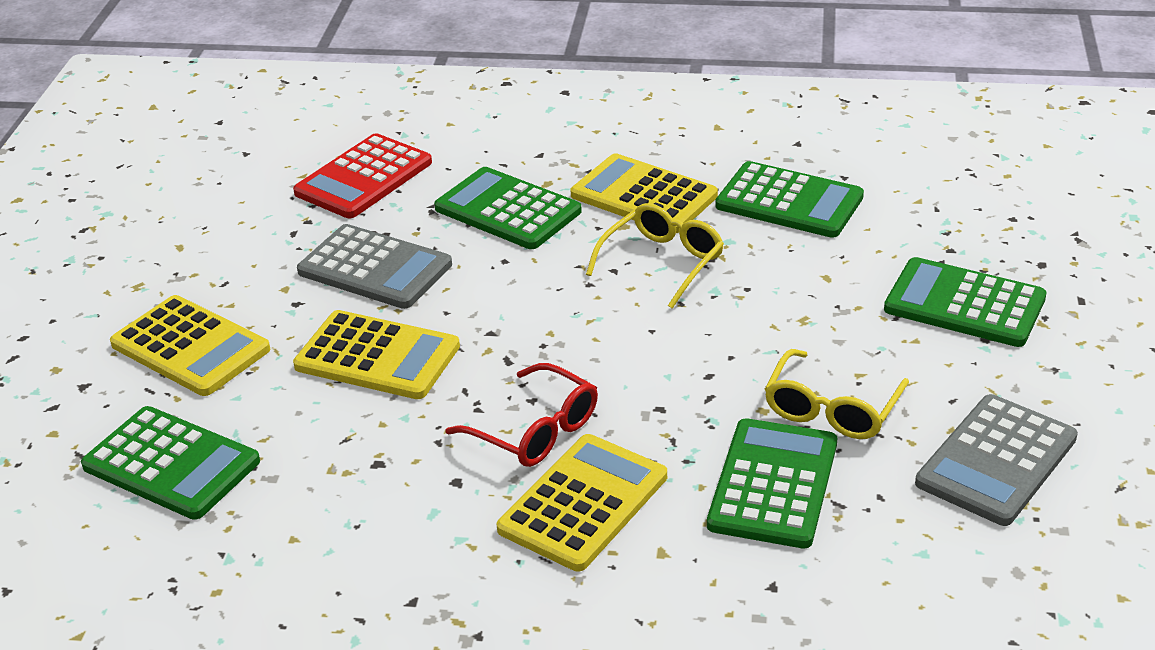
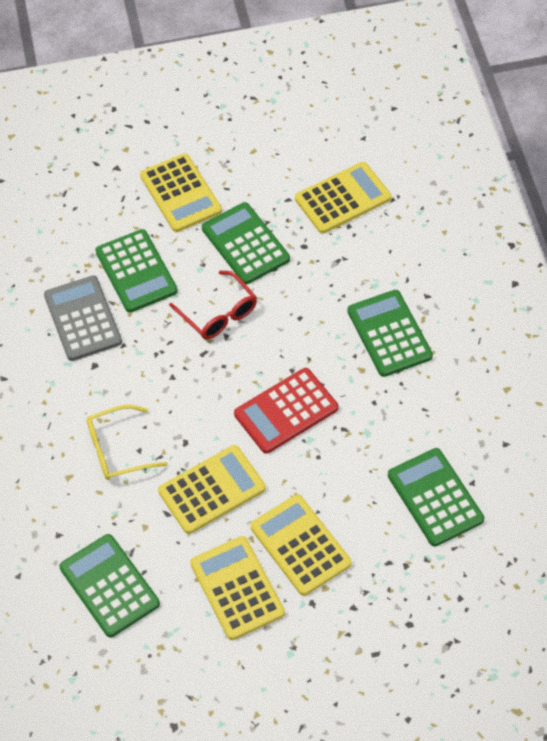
grey calculator: [297,224,452,309] [915,394,1078,526] = 2 -> [44,275,122,361] = 1
yellow calculator: [110,295,270,396] [293,310,460,399] [497,434,667,571] [571,153,718,233] = 4 -> [140,153,222,232] [158,445,266,534] [190,536,285,640] [250,494,352,596] [295,162,391,234] = 5
yellow glasses: [586,203,724,309] [765,349,909,439] = 2 -> [86,405,168,480] = 1

